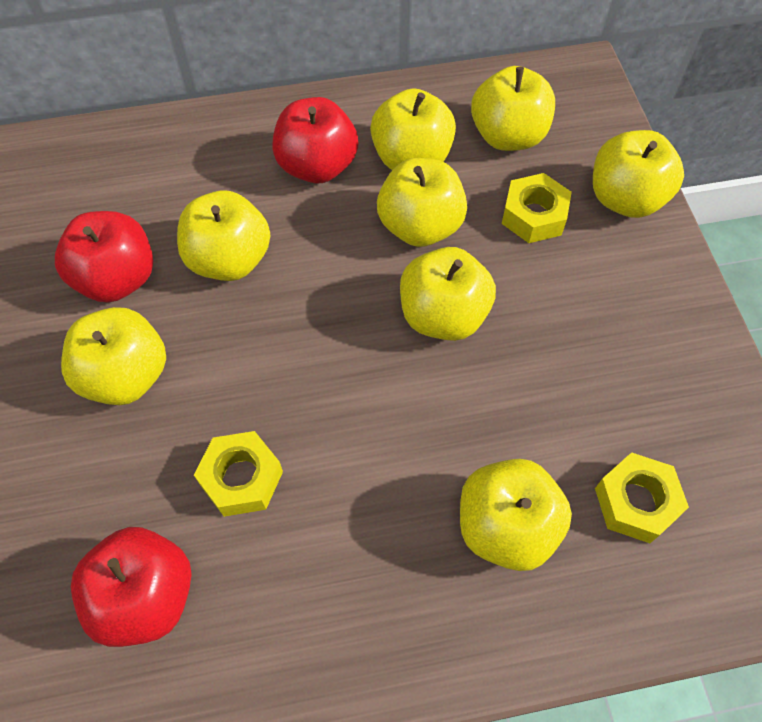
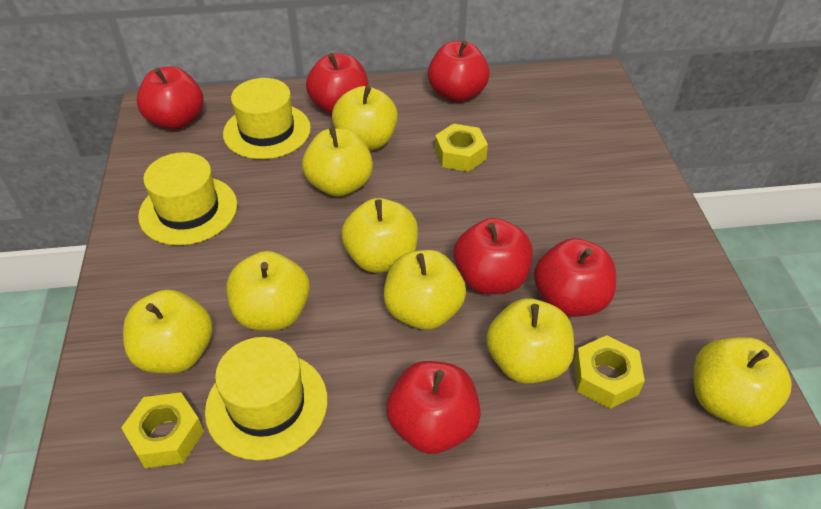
red apple: [55,211,153,303] [71,527,192,647] [272,97,358,183] = 3 -> [136,66,204,130] [306,53,369,115] [386,361,481,454] [428,41,490,103] [454,218,533,294] [534,238,616,317] = 6
yellow hat: none = 0 -> [138,152,237,245] [205,337,328,460] [223,78,311,159] = 3

